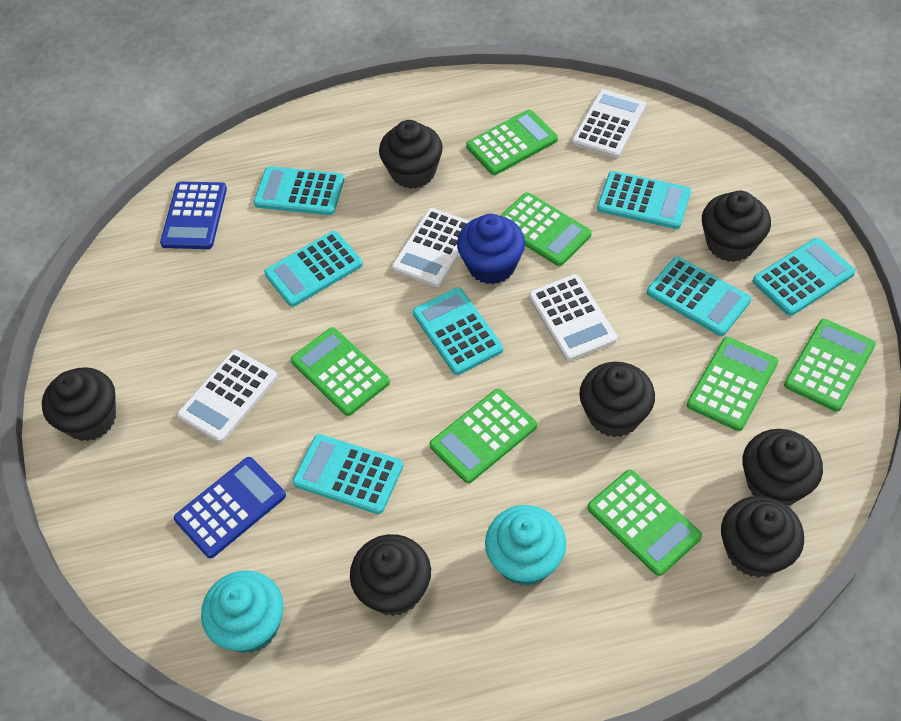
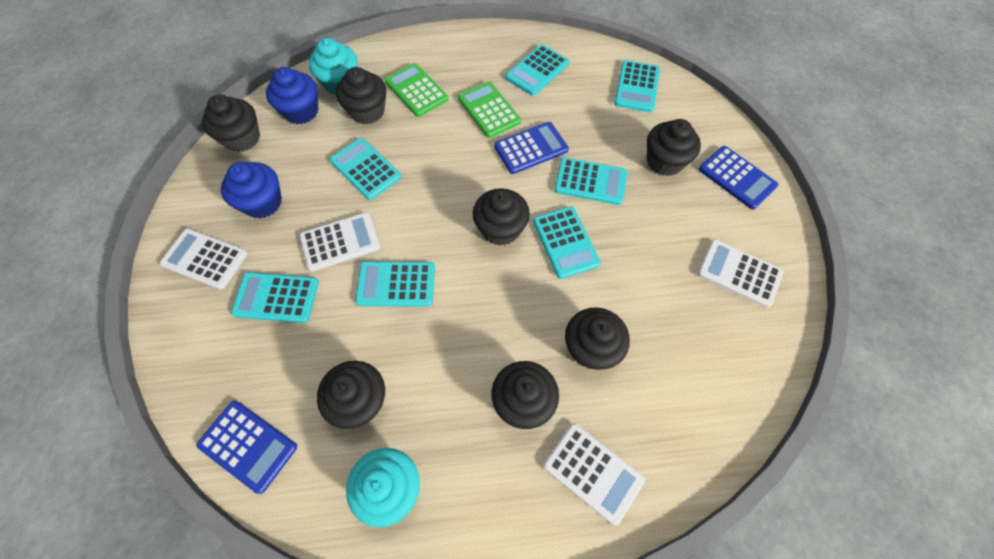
blue calculator: [160,182,227,249] [174,457,286,558] = 2 -> [196,401,297,494] [494,122,569,174] [699,146,778,210] = 3
blue cupcake: [457,214,525,284] = 1 -> [221,162,282,219] [266,67,318,124] = 2
green calculator: [291,327,390,416] [429,389,537,483] [466,110,558,175] [500,192,592,266] [587,470,702,576] [687,337,778,431] [784,319,876,412] = 7 -> [384,63,448,117] [458,81,521,138] = 2

